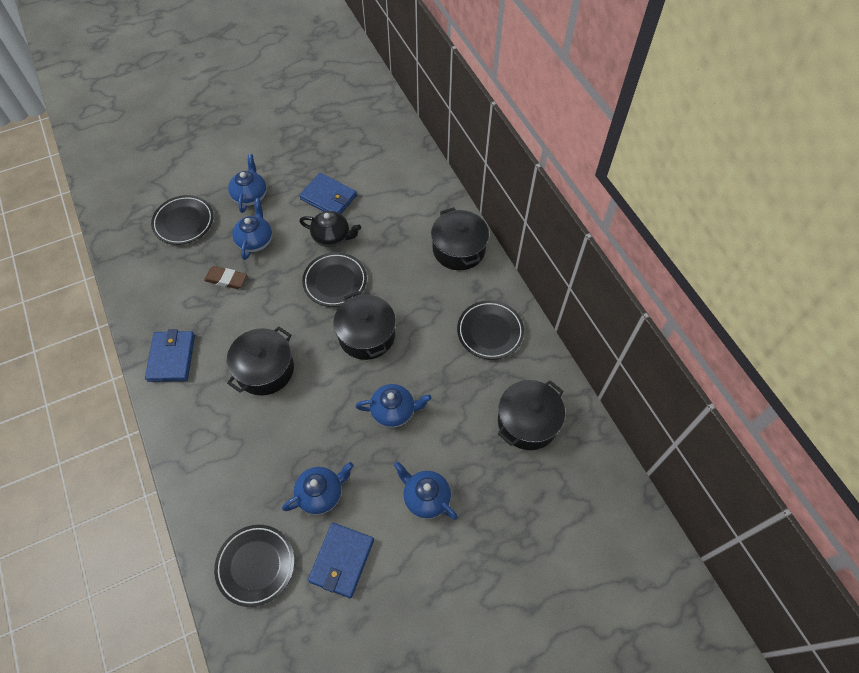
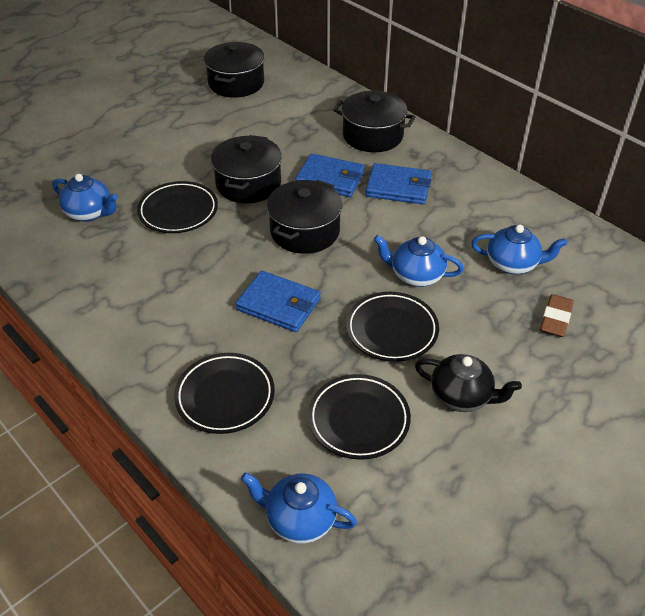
blue teapot: [228,154,267,213] [232,198,272,260] [282,462,354,515] [356,384,432,428] [394,462,458,520] = 5 -> [52,174,118,222] [241,472,357,544] [374,235,464,287] [471,225,567,274] = 4

